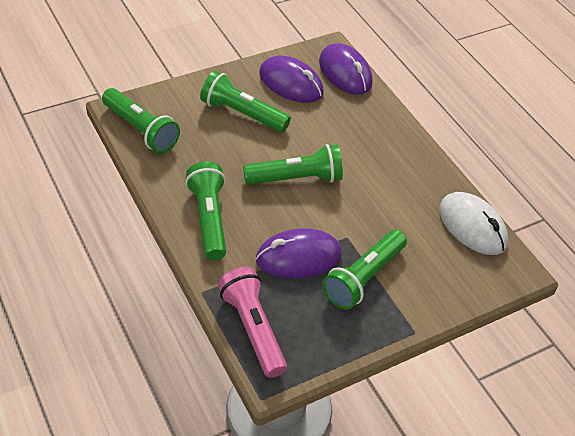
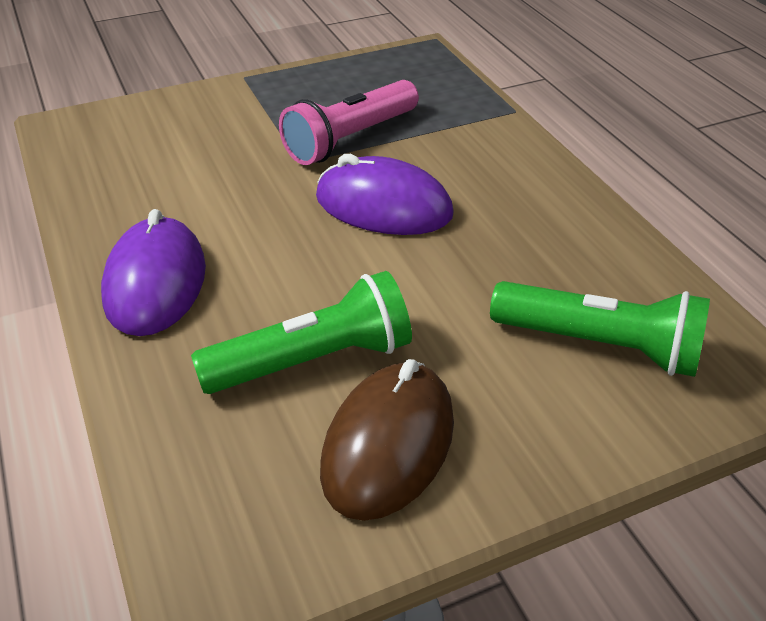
brown mouse: none = 0 -> [320,359,454,521] = 1
green flashlight: [102,88,180,153] [185,162,226,260] [200,70,291,132] [243,144,343,185] [322,229,407,309] = 5 -> [191,271,412,394] [490,281,710,377] = 2
purple mouse: [256,228,342,279] [259,56,324,103] [319,43,373,95] = 3 -> [101,209,206,336] [316,154,454,235] = 2
white mouse: [439,192,508,255] = 1 -> none = 0

